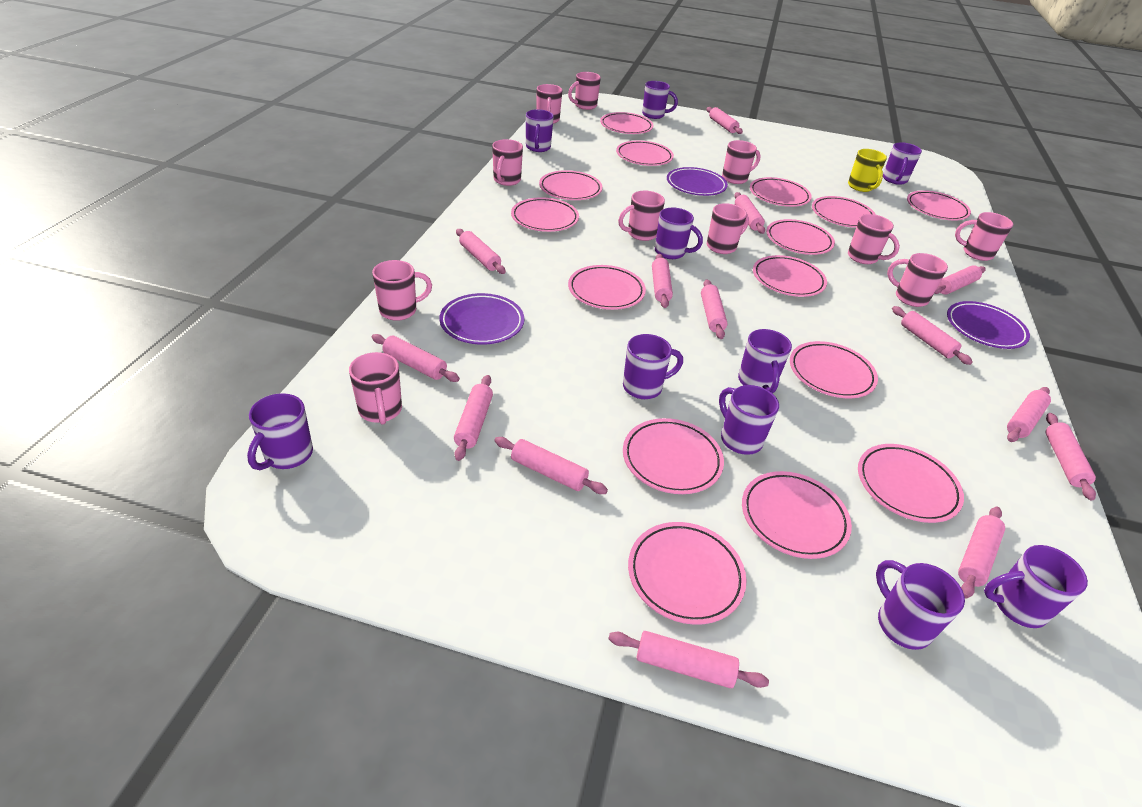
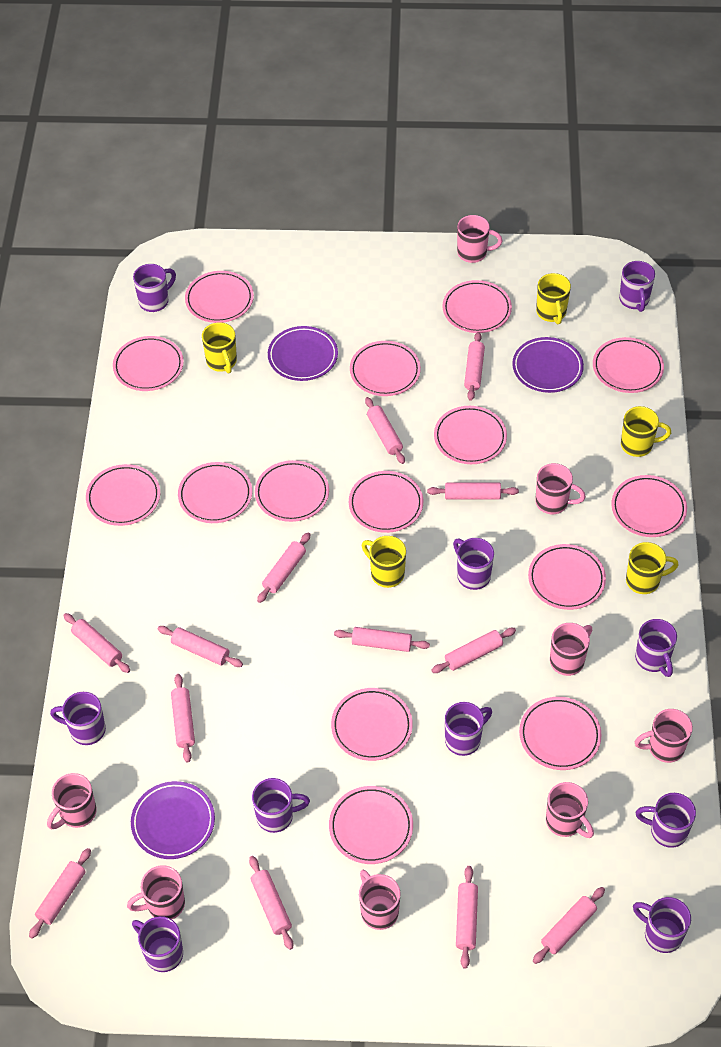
pink mug: [349,352,402,425] [372,260,432,321] [492,139,523,186] [536,84,562,124] [568,72,601,110] [618,191,665,241] [707,203,749,254] [722,140,761,184] [848,214,900,264] [887,253,948,307] [955,212,1013,261] = 11 -> [47,773,97,829] [127,865,185,919] [359,870,401,930] [457,215,503,263] [535,463,586,514] [546,782,594,838] [550,623,592,676] [635,709,693,763] = 8
pink rolling pin: [372,334,460,382] [454,375,493,461] [456,229,506,274] [494,437,608,494] [608,631,769,689] [652,254,673,308] [701,279,728,339] [706,107,743,134] [734,192,765,234] [892,306,973,365] [934,265,986,295] [958,506,1005,599] [1007,387,1051,442] [1046,413,1096,500] = 14 -> [29,848,91,939] [63,613,130,673] [158,626,243,667] [171,674,195,763] [249,856,293,950] [257,532,311,603] [334,627,430,652] [365,397,405,464] [427,483,519,500] [432,628,516,673] [456,866,478,969] [464,332,485,401] [533,887,605,964] = 13
yellow mug: [848,149,887,192] = 1 -> [202,322,237,374] [362,536,406,588] [536,273,571,324] [621,406,671,457] [626,542,679,594] = 5

